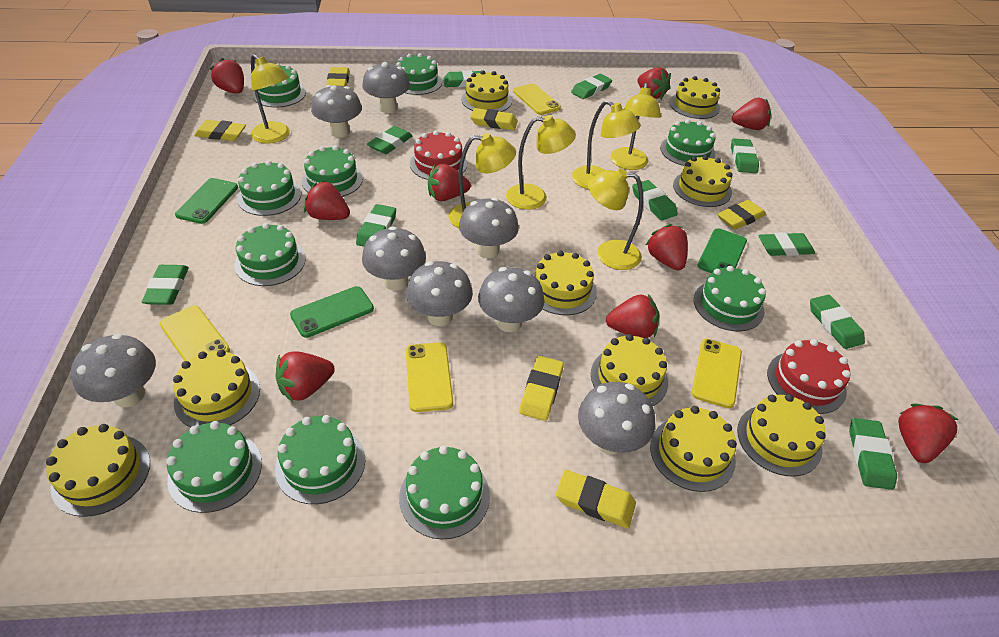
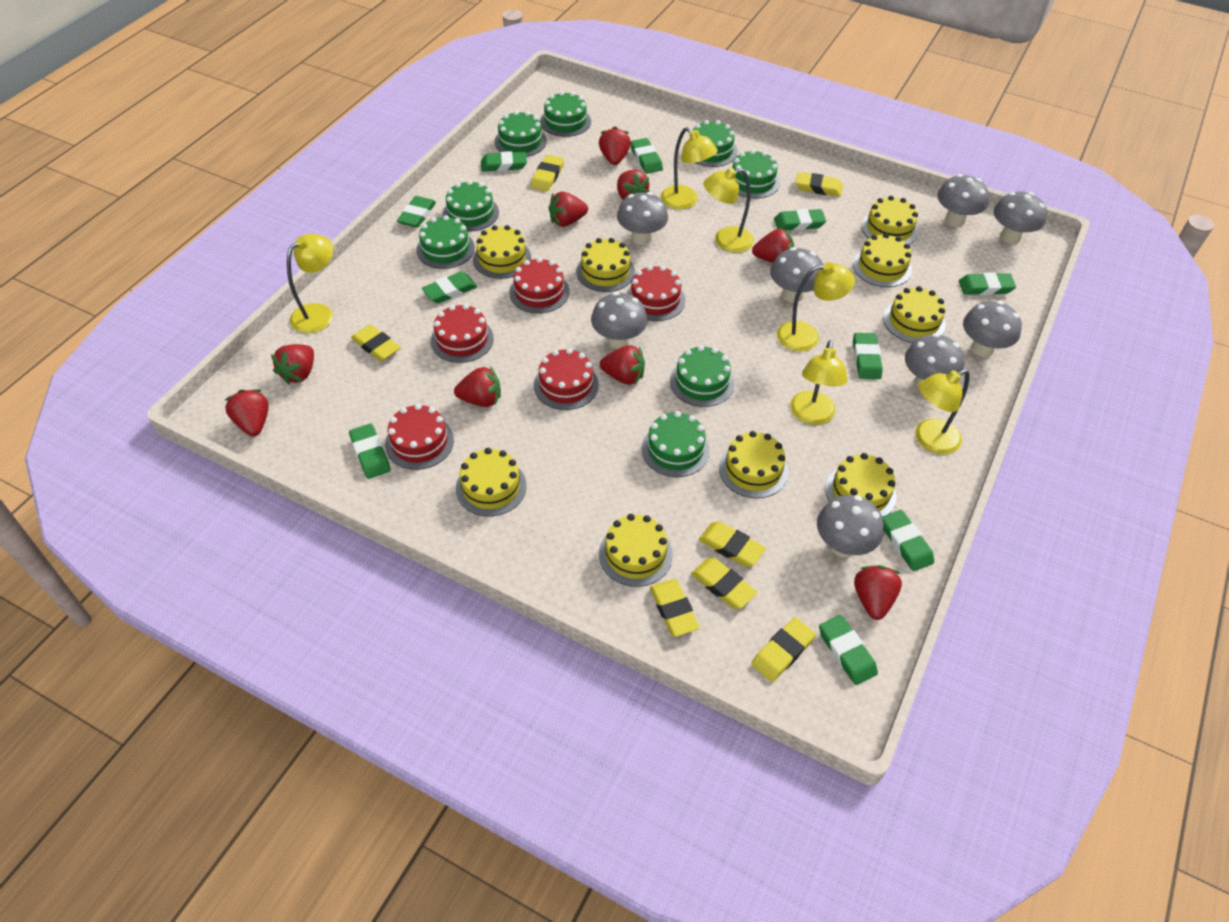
green cake: [166,421,262,513] [235,223,306,286] [237,160,301,216] [253,63,306,107] [275,415,365,504] [302,145,363,197] [396,53,442,95] [399,446,490,539] [660,119,716,166] [694,266,766,331] = 10 -> [416,215,475,269] [443,180,499,232] [494,111,547,157] [540,91,591,137] [642,411,710,477] [670,345,735,407] [692,120,737,167] [732,149,780,198] = 8
green phone: [175,178,238,224] [290,286,374,338] [697,228,747,273] = 3 -> none = 0
red cake: [410,130,467,180] [767,339,851,414] = 2 -> [385,404,454,470] [431,304,494,363] [509,257,569,313] [534,348,599,410] [626,265,686,321] = 5
yellow eraser: [194,120,246,141] [326,67,350,87] [470,108,518,130] [519,356,564,421] [556,470,636,528] [717,200,766,230] = 6 -> [351,324,401,361] [531,155,564,191] [650,579,700,637] [691,558,757,609] [699,521,766,567] [751,617,816,682] [796,172,843,197] = 7
yellow phone: [160,305,230,361] [406,342,453,412] [513,83,561,115] [692,339,742,408] = 4 -> none = 0

